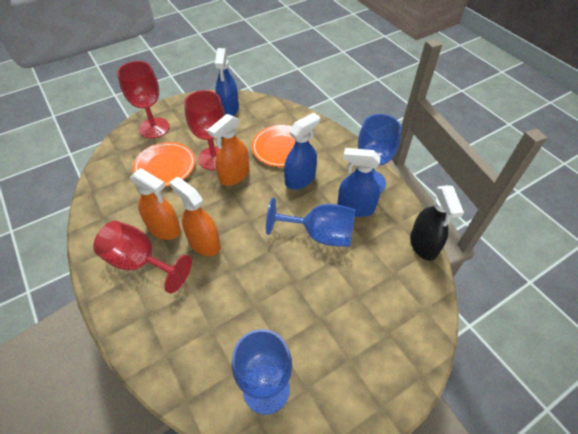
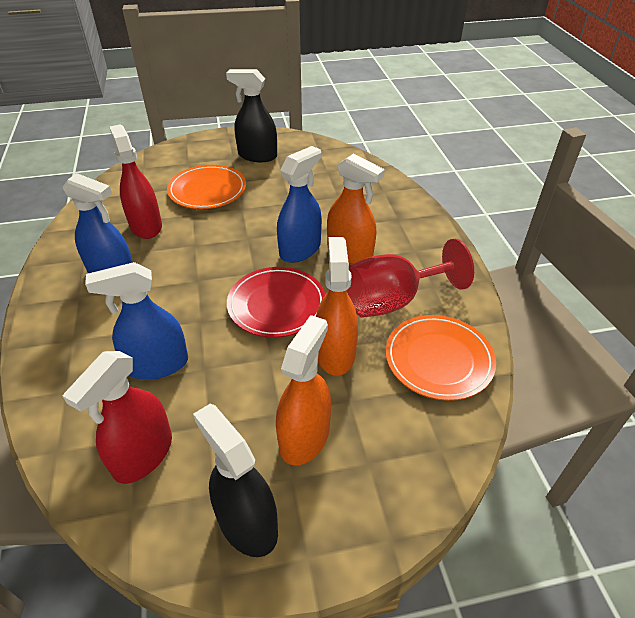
black spray bottle: [410,185,464,261] = 1 -> [193,404,278,557] [226,69,277,162] = 2
blue goblet: [232,329,292,415] [266,198,355,247] [358,114,401,193] = 3 -> none = 0
red goblet: [93,221,192,294] [117,61,169,139] [184,90,225,170] = 3 -> [347,239,474,318] = 1
red plate: none = 0 -> [227,267,325,338] = 1
red spray bottle: none = 0 -> [63,351,172,484] [109,124,162,239] = 2

